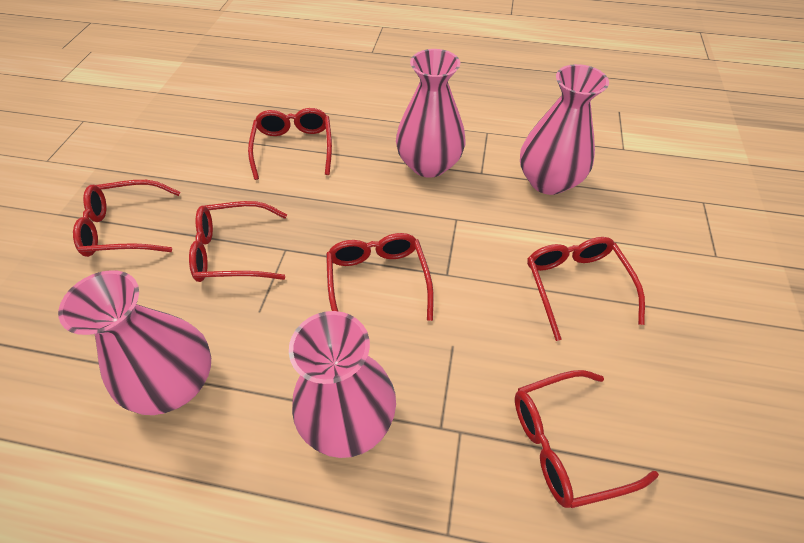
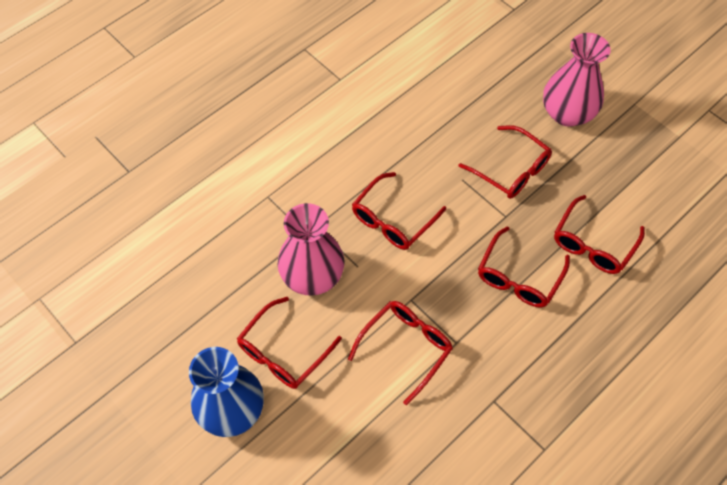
blue vase: none = 0 -> [189,347,264,437] = 1
pink vase: [58,270,211,415] [289,311,396,458] [396,49,466,178] [520,64,609,195] = 4 -> [278,203,344,296] [543,33,611,127] = 2

